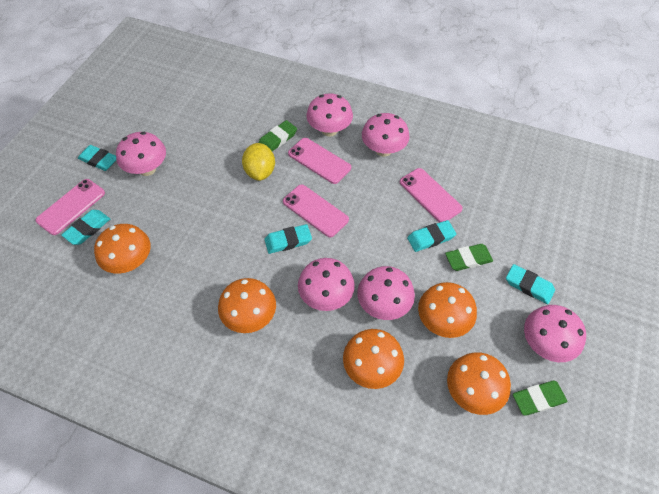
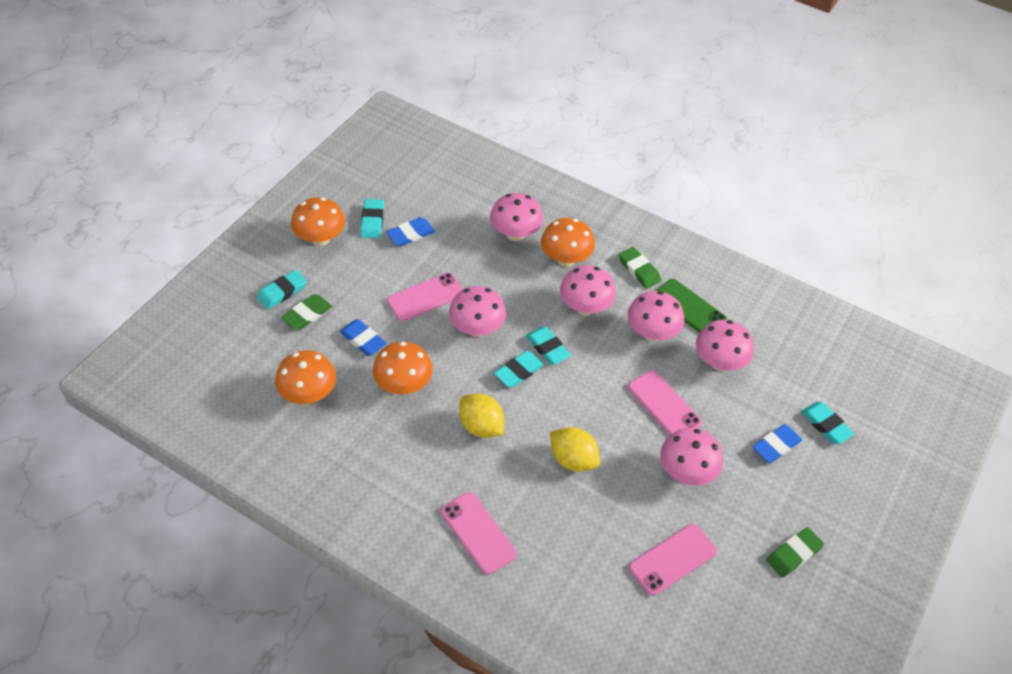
blue eraser: none = 0 -> [340,319,387,356] [386,217,435,246] [753,424,802,463] = 3
green phone: none = 0 -> [656,279,727,333] = 1
orange mushroom: [94,224,151,274] [218,278,276,333] [343,329,404,389] [418,282,477,338] [447,352,511,415] = 5 -> [275,350,336,404] [291,197,345,246] [373,342,433,395] [541,218,595,267] = 4
yellow lemon: [242,143,275,181] = 1 -> [459,394,504,438] [550,427,600,472] = 2

